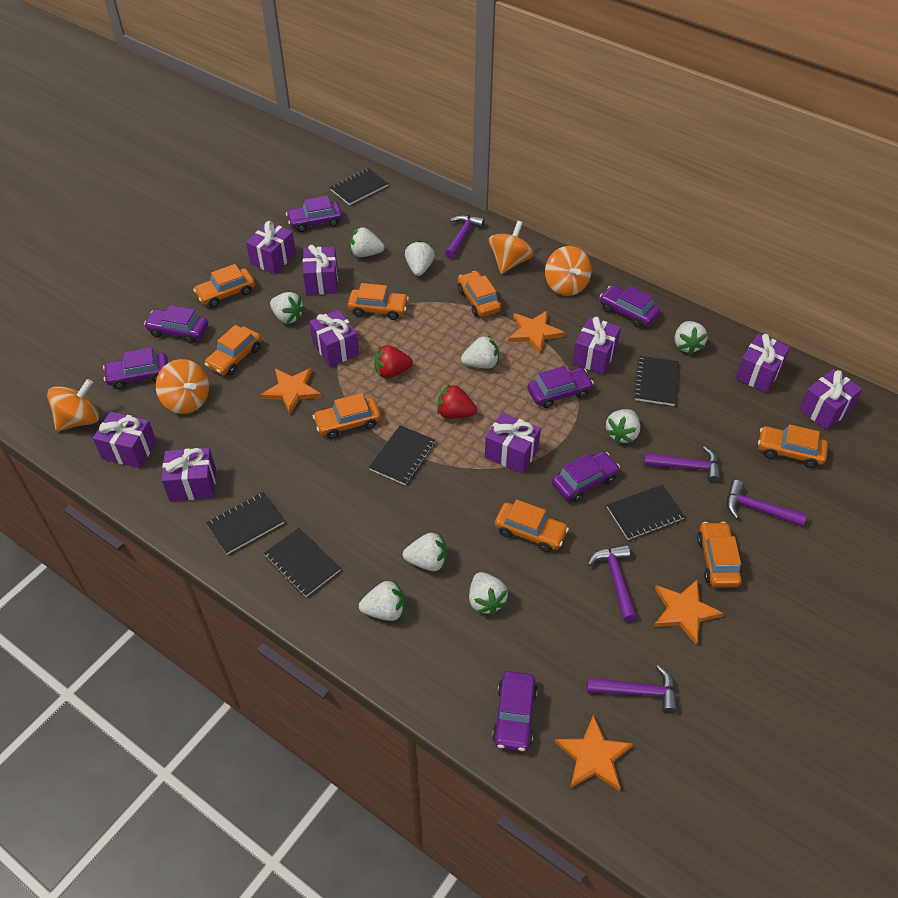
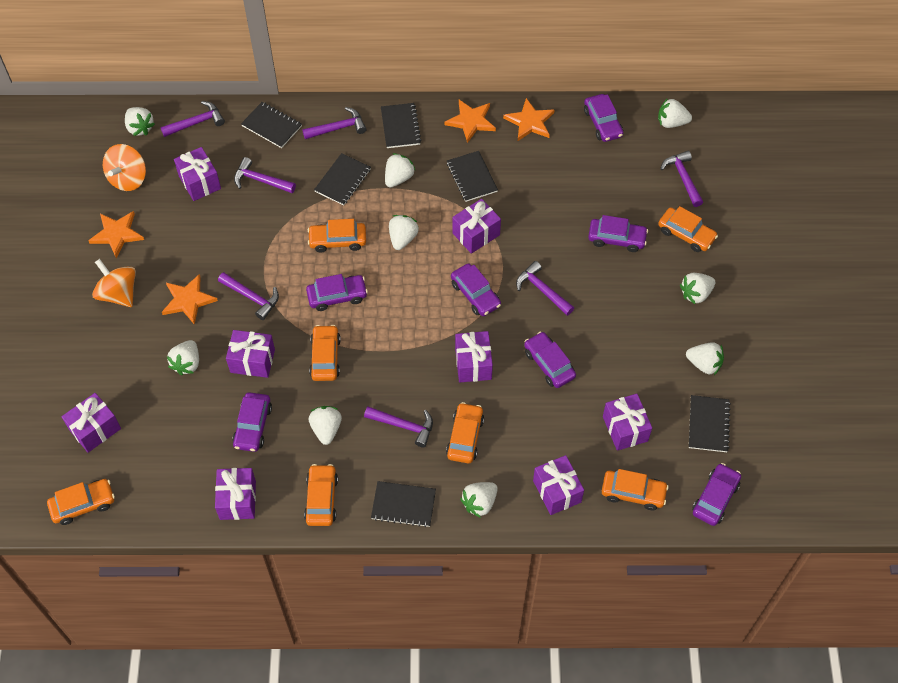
orange car: [193,264,255,307] [205,325,261,375] [313,393,381,439] [348,283,409,320] [458,271,501,317] [495,500,569,552] [697,522,742,587] [758,424,828,468] = 8 -> [47,479,115,525] [304,464,338,526] [308,219,366,253] [309,325,341,381] [446,402,484,463] [602,469,669,510] [658,206,718,252] = 7
orange spinning top: [47,379,99,431] [156,359,209,414] [488,221,534,274] [545,246,592,296] = 4 -> [92,259,136,307] [103,144,146,191] = 2
purple gift: [93,411,157,468] [162,448,216,501] [246,221,296,274] [303,245,338,295] [309,309,359,367] [485,412,541,474] [572,317,621,374] [735,334,790,393] [799,369,862,430] = 9 -> [62,393,121,453] [174,147,221,201] [215,468,256,520] [226,330,275,378] [452,199,501,254] [455,331,493,382] [533,455,584,515] [603,394,652,451] = 8
purple hammer: [445,215,485,259] [587,665,678,714] [588,544,637,622] [643,446,721,483] [727,480,807,527] = 5 -> [160,101,225,137] [218,272,279,320] [234,157,296,193] [302,107,367,139] [364,407,433,448] [516,261,574,316] [660,151,703,207] = 7
red strawberry: [374,345,413,378] [437,384,477,419] = 2 -> none = 0

